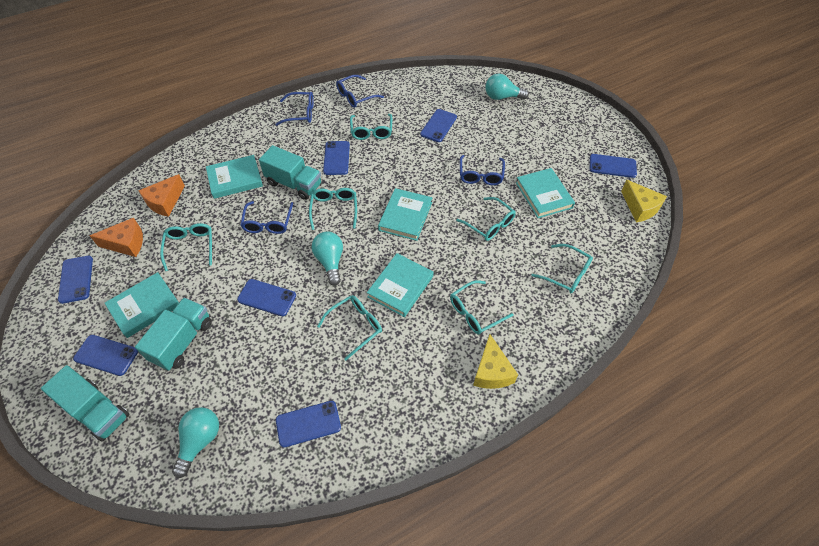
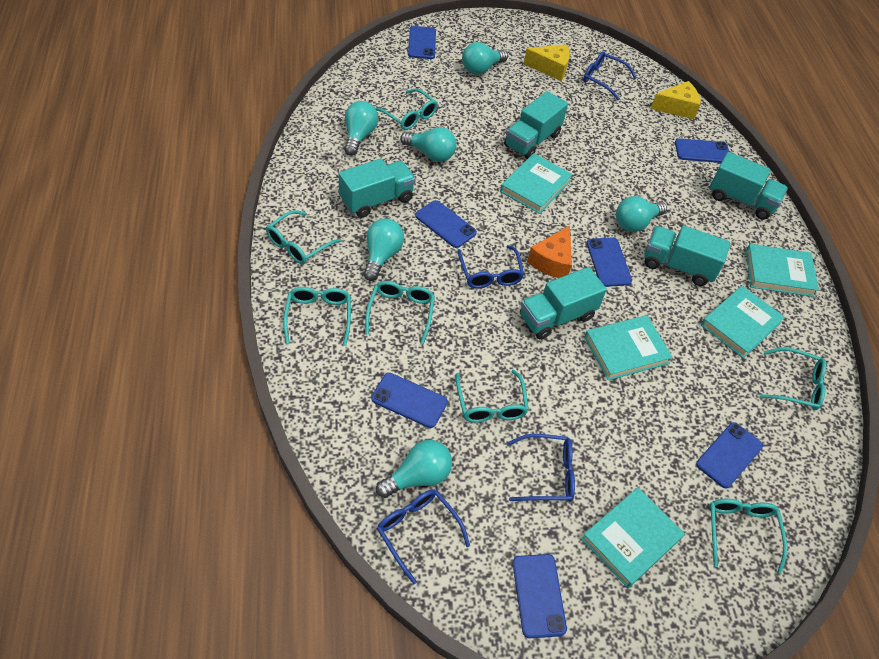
orange cheese: [90,218,143,257] [138,174,185,217] = 2 -> [527,225,572,278] = 1
turquoise light bulb: [172,407,219,478] [312,232,343,286] [485,74,529,100] = 3 -> [344,101,378,156] [363,218,404,281] [376,440,452,498] [400,127,457,162] [462,42,508,74] [616,196,667,232] = 6
turquoise truck: [41,365,130,442] [135,298,212,370] [259,145,322,200] = 3 -> [339,158,416,218] [504,91,568,159] [520,267,607,340] [644,225,730,286] [710,152,788,220] = 5

